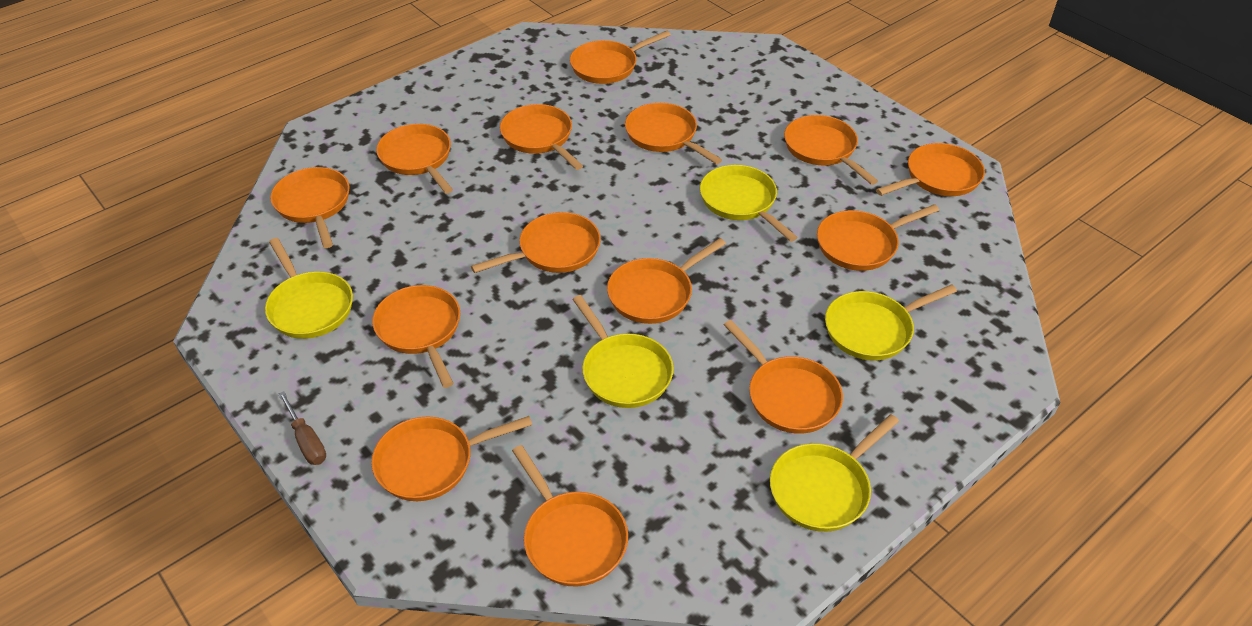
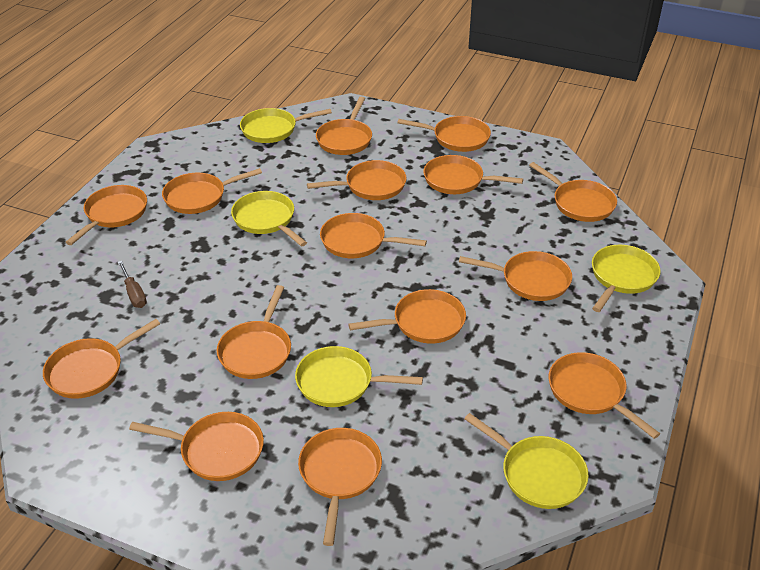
orange pan: [270,167,350,248] [371,416,532,501] [372,285,460,388] [376,124,453,194] [471,212,601,273] [500,104,583,170] [512,445,628,586] [570,31,671,84] [607,238,726,324] [625,103,722,164] [724,320,843,434] [784,115,878,185] [817,204,939,271] [876,143,985,196] = 14 -> [43,319,160,399] [66,185,147,245] [129,412,264,481] [162,168,262,214] [217,285,291,379] [298,428,382,546] [307,160,406,200] [316,97,372,155] [320,213,427,258] [348,289,466,344] [398,116,491,152] [424,155,523,194] [459,251,572,301] [529,162,617,222] [548,352,660,439] = 15

